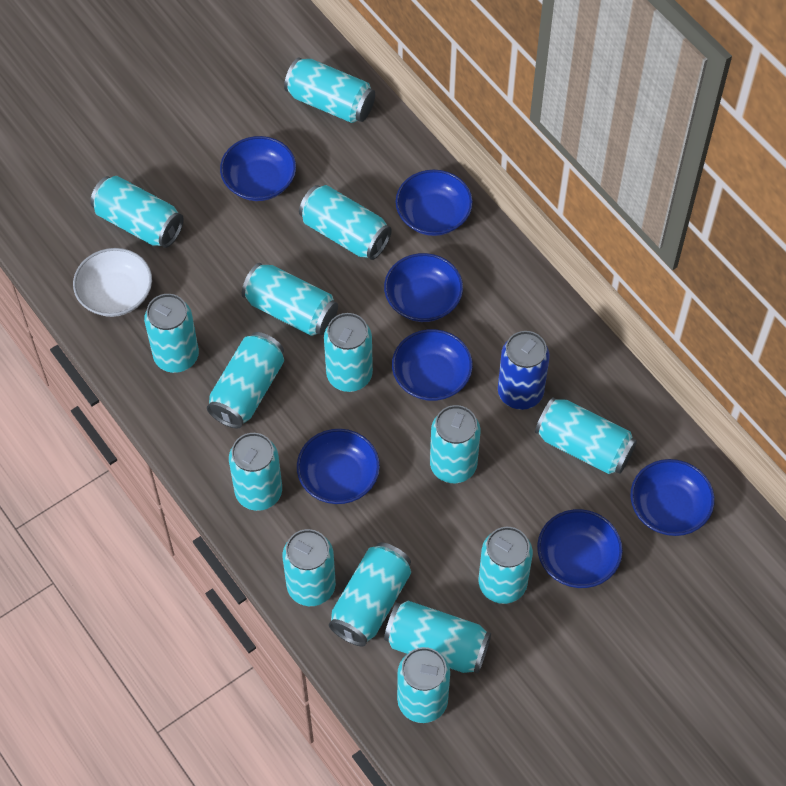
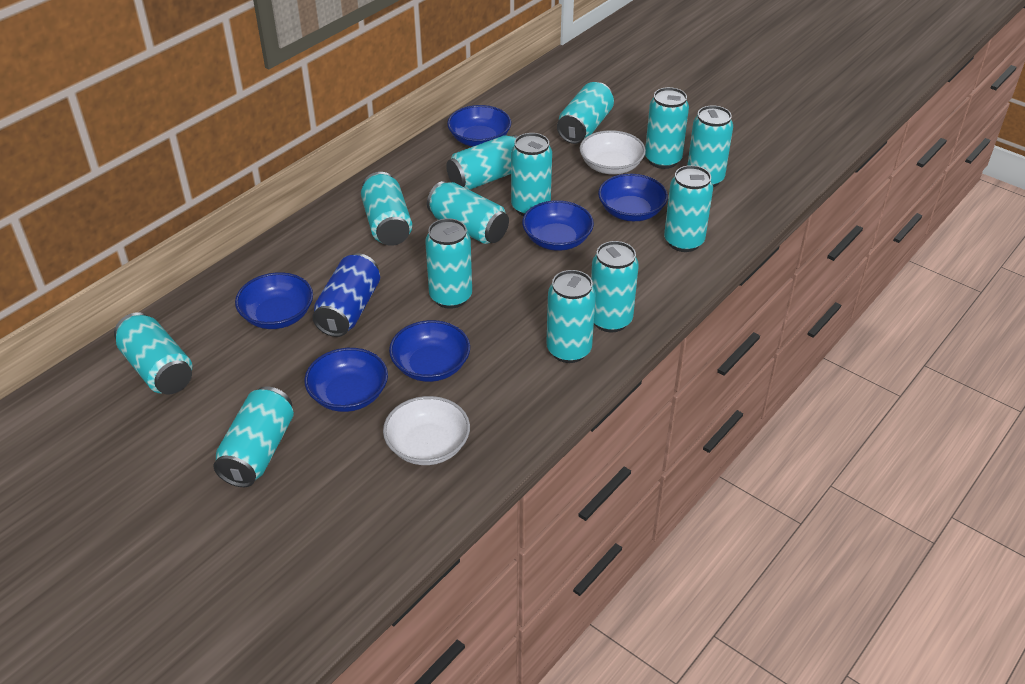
blue bowl: [220,136,296,201] [297,429,380,504] [384,253,463,322] [392,329,473,401] [396,169,473,236] [537,509,623,588] [630,459,715,536] = 7 -> [235,272,313,329] [304,348,388,412] [389,320,470,382] [447,105,511,147] [522,200,594,251] [598,174,668,221] = 6
turquoise can: [90,176,184,248] [144,294,199,373] [207,332,284,428] [229,433,282,511] [242,263,338,336] [282,529,336,606] [284,57,375,123] [299,185,392,260] [324,313,373,392] [329,542,411,647] [384,601,491,674] [397,647,450,723] [430,405,480,483] [479,527,533,604] [535,397,637,474] = 15 -> [114,312,192,394] [214,386,294,487] [361,172,412,246] [425,218,472,309] [427,181,509,244] [446,135,518,190] [511,133,552,216] [546,270,596,363] [557,82,614,144] [591,241,639,332] [645,87,689,169] [664,165,713,252] [687,105,733,187] = 13
white bowl: [73,248,152,317] = 1 -> [383,396,470,465] [580,130,646,175] = 2

